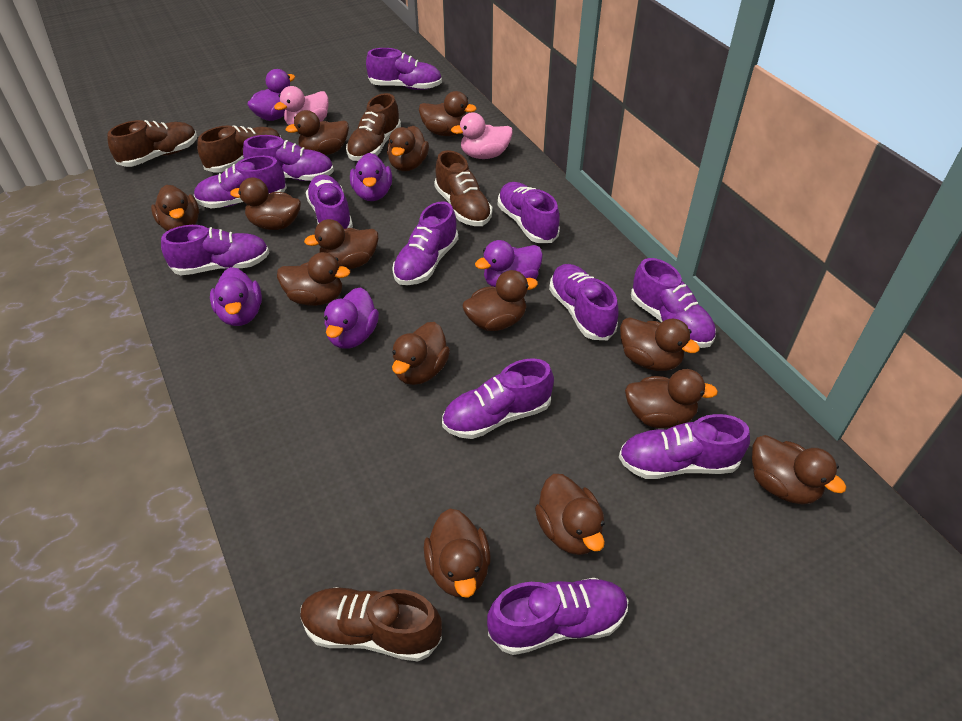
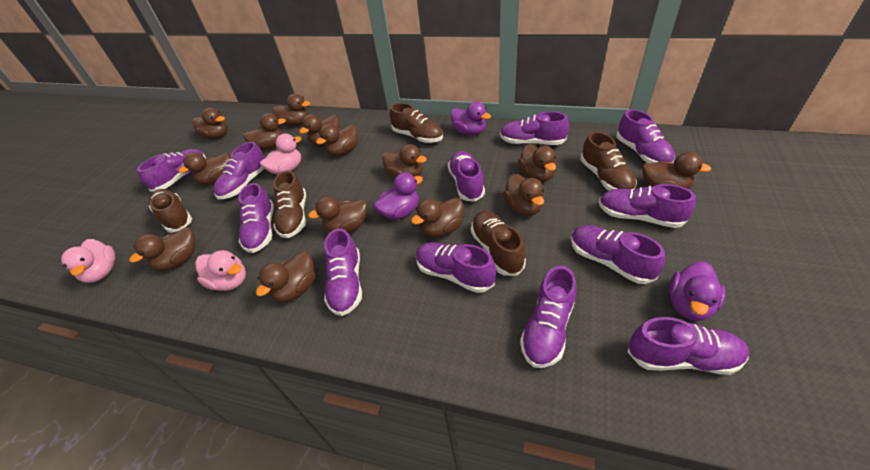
pink duck: [274,86,328,125] [451,113,513,159] = 2 -> [61,239,115,283] [195,250,246,291] [260,133,302,175] = 3
purple duck: [210,267,262,326] [247,69,295,121] [324,287,379,349] [350,153,392,201] [475,240,543,287] = 5 -> [374,173,423,220] [451,102,491,135] [669,261,726,321] = 3

